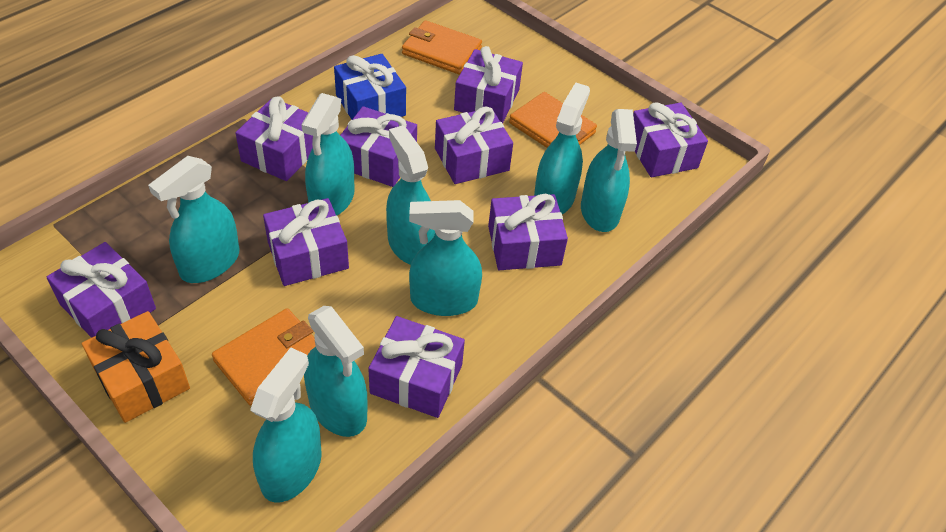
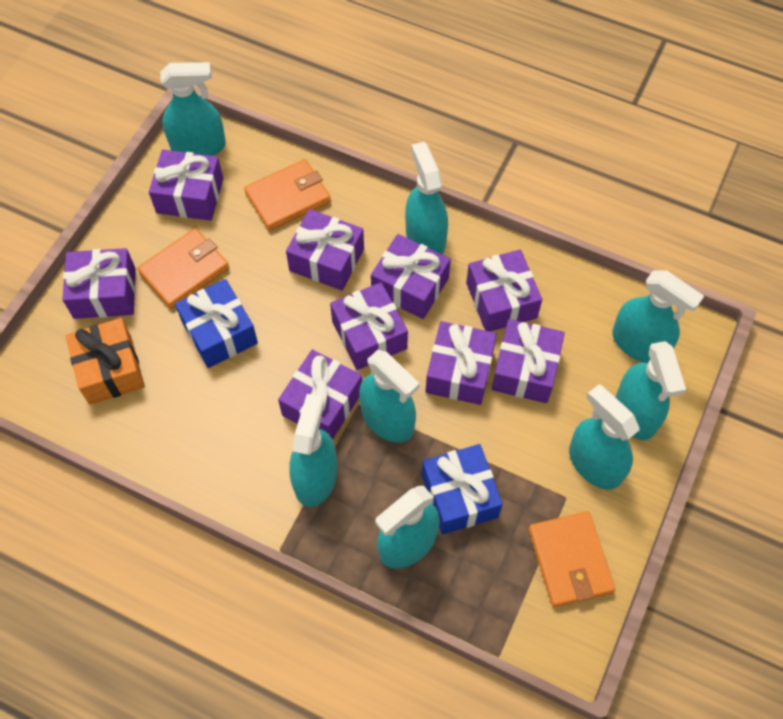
blue gift: [334,54,406,119] = 1 -> [175,279,258,368] [422,444,503,534] = 2

